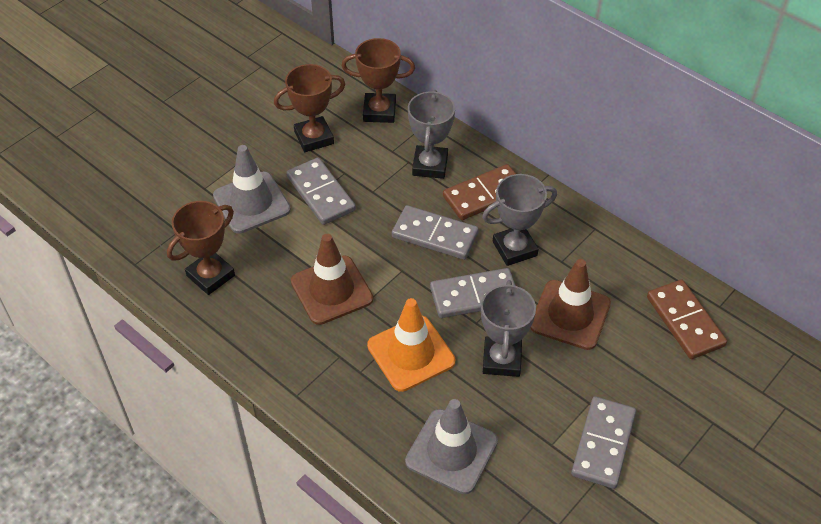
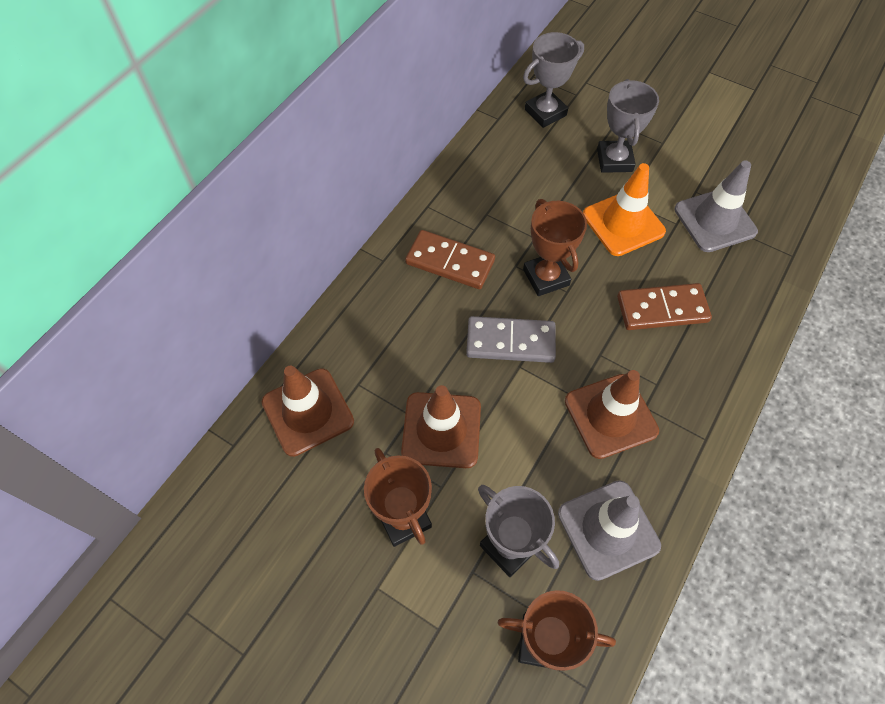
brown traffic cone: [291,234,373,325] [531,259,611,350] = 2 -> [262,366,354,457] [401,385,481,468] [565,370,659,459] = 3
grey domino: [287,158,356,225] [392,205,479,260] [430,268,516,318] [571,396,636,489] = 4 -> [466,316,556,363] = 1

